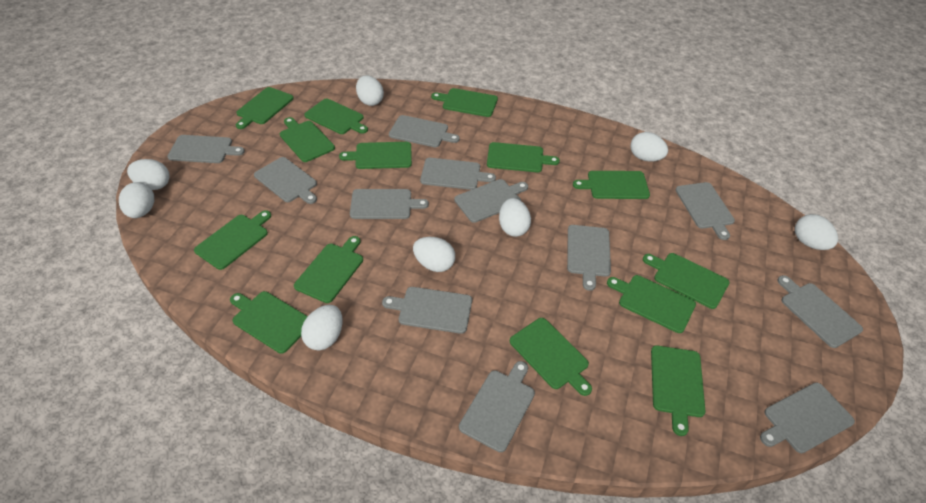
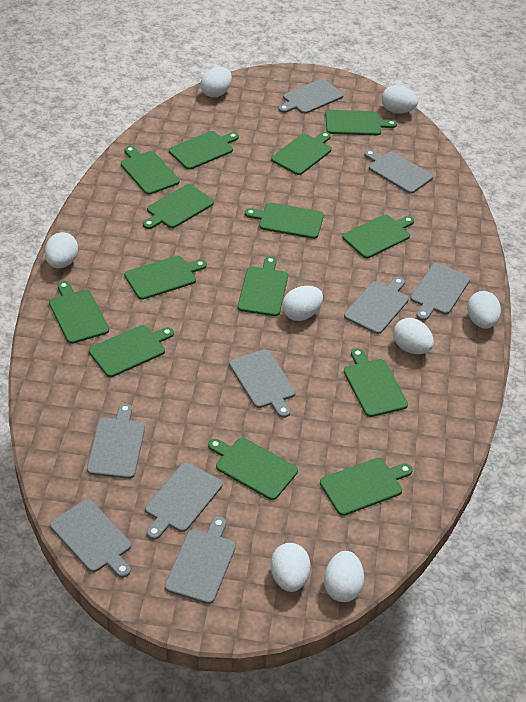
grey cutting board: [167,135,245,163] [254,157,317,204] [350,189,429,219] [382,287,472,334] [389,115,460,147] [420,158,496,190] [454,179,528,223] [459,361,535,452] [567,225,611,291] [676,182,735,240] [760,383,855,453] [777,275,863,348] = 12 -> [50,499,131,578] [87,403,145,479] [145,462,223,540] [165,517,236,604] [229,349,296,418] [278,79,344,114] [344,277,409,334] [364,149,433,194] [410,263,471,320] = 9

